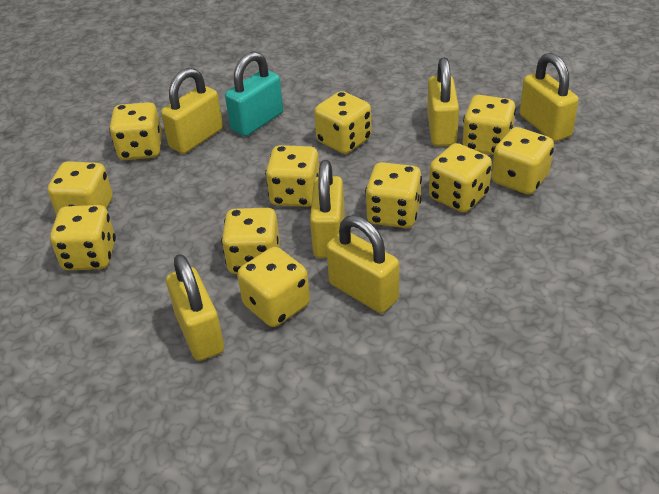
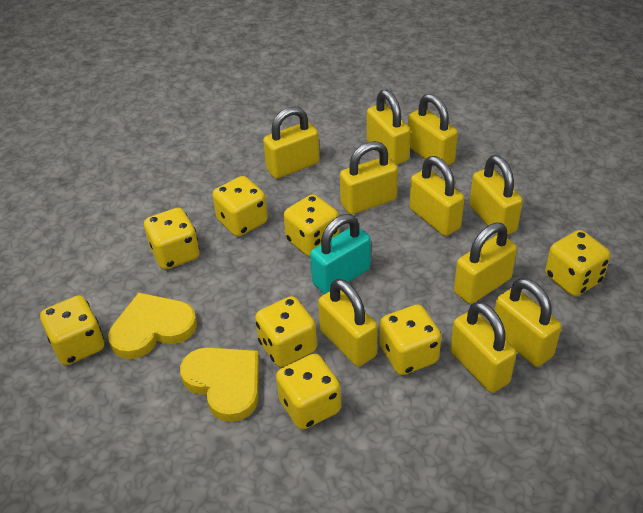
yellow dice: [48,161,112,216] [50,205,116,271] [109,102,162,160] [221,208,280,274] [237,247,310,327] [265,145,319,207] [314,91,372,154] [365,162,422,228] [429,143,492,212] [463,95,516,155] [492,127,554,194] = 11 -> [40,295,104,365] [144,207,199,270] [212,176,268,237] [255,296,317,367] [276,354,341,430] [284,194,339,257] [380,305,441,375] [545,230,610,296] = 8
yellow heart: none = 0 -> [108,293,197,359] [180,347,259,422] = 2
yellow padlock: [161,68,223,154] [166,254,224,361] [310,160,345,258] [326,215,399,313] [427,57,459,146] [520,53,579,142] = 6 -> [263,107,319,179] [318,279,378,367] [340,141,398,214] [367,90,411,165] [408,94,458,169] [409,156,464,236] [450,302,516,393] [454,223,517,304] [470,155,523,235] [494,278,562,367] = 10

